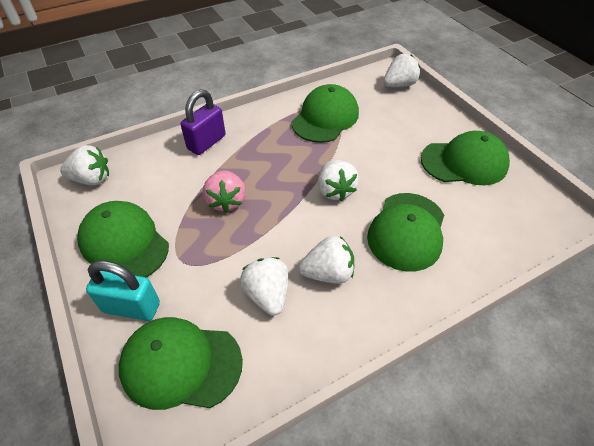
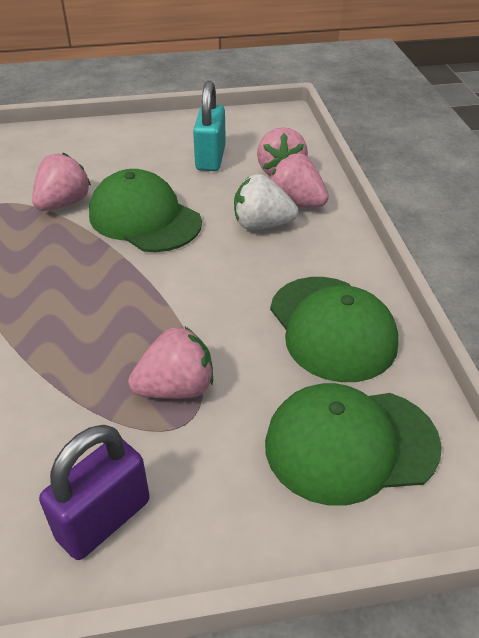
green cap: [77,201,169,277] [119,317,243,410] [292,84,359,143] [367,193,444,272] [421,131,510,185] = 5 -> [89,169,202,252] [265,383,442,506] [270,277,399,382] = 3
pink strawberry: [203,171,246,213] = 1 -> [32,152,91,211] [128,326,213,399] [257,127,308,176] [270,154,329,207] = 4
white strawberry: [60,145,109,185] [240,257,289,316] [299,236,354,284] [318,160,359,201] [383,54,420,87] = 5 -> [234,174,298,230] = 1

